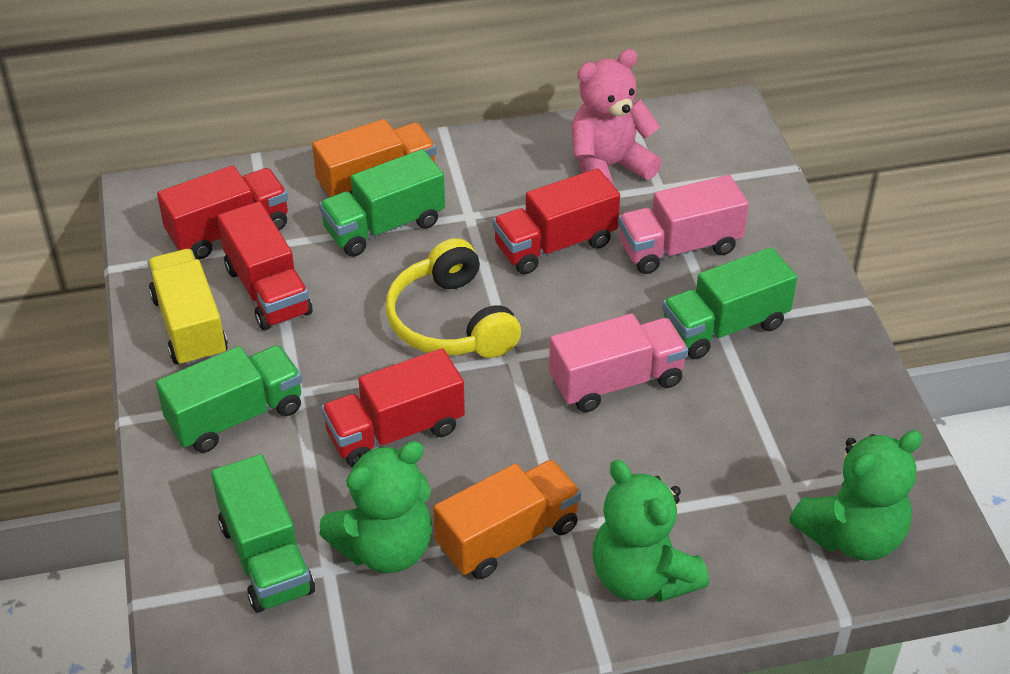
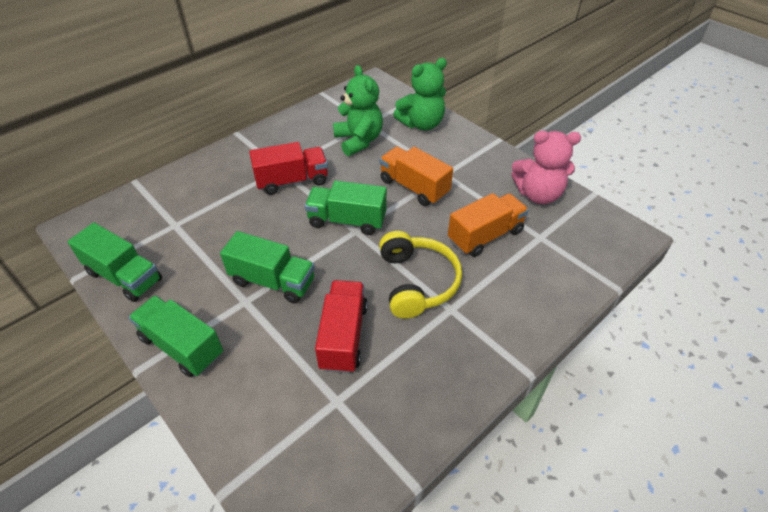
green teddy bear: [319,441,432,573] [592,460,709,602] [789,430,923,561] = 3 -> [333,65,383,156] [393,58,447,130] = 2
pink truck: [549,314,688,412] [618,175,749,274] = 2 -> none = 0
red truck: [157,166,288,259] [217,201,313,330] [321,348,465,467] [493,168,620,274] = 4 -> [249,142,328,195] [315,280,368,373] = 2
yellow truck: [147,249,228,367] = 1 -> none = 0

